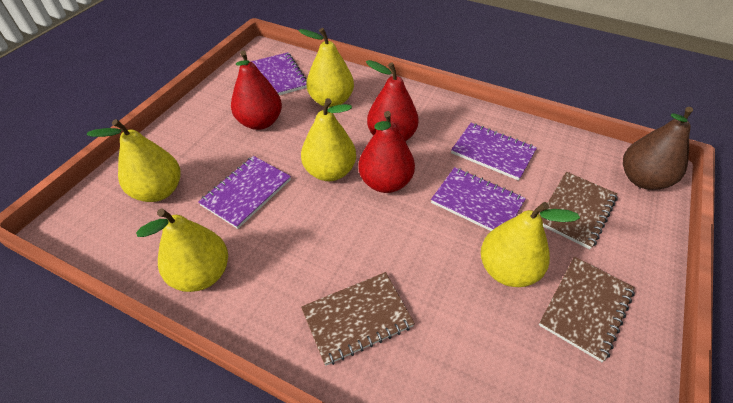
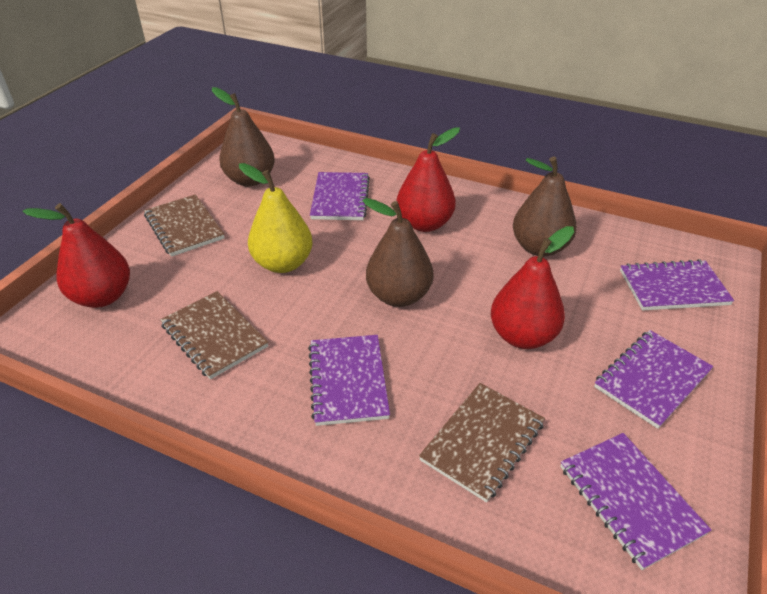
brown pear: [623,107,693,190] = 1 -> [212,87,275,187] [362,198,433,307] [513,156,577,257] = 3
purple notebook: [198,156,291,229] [251,52,307,95] [431,167,526,231] [451,123,537,181] = 4 -> [308,335,390,426] [310,172,370,220] [560,433,711,570] [594,330,713,429] [620,259,734,311] = 5
yellow pear: [87,119,181,202] [136,209,228,292] [299,28,354,108] [301,98,356,181] [481,202,580,287] = 5 -> [239,163,313,273] = 1

